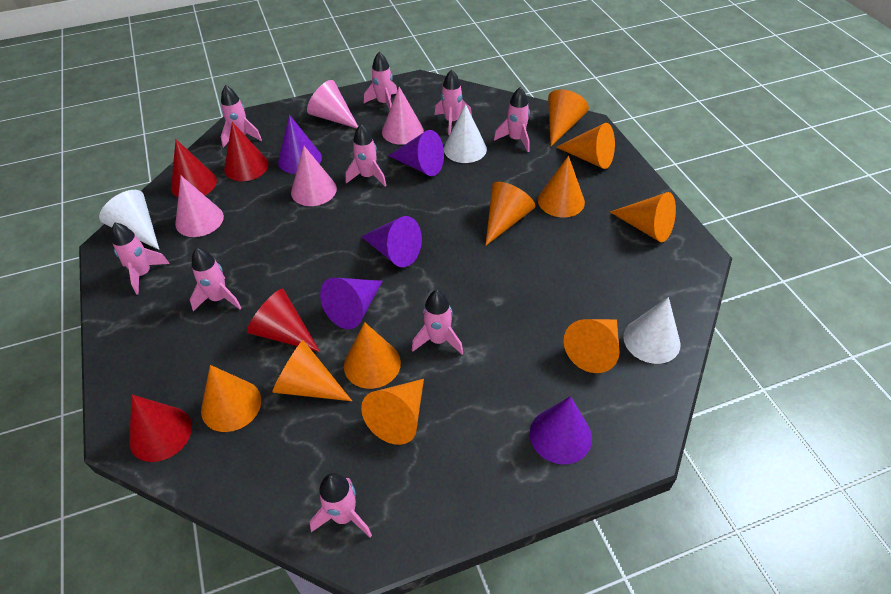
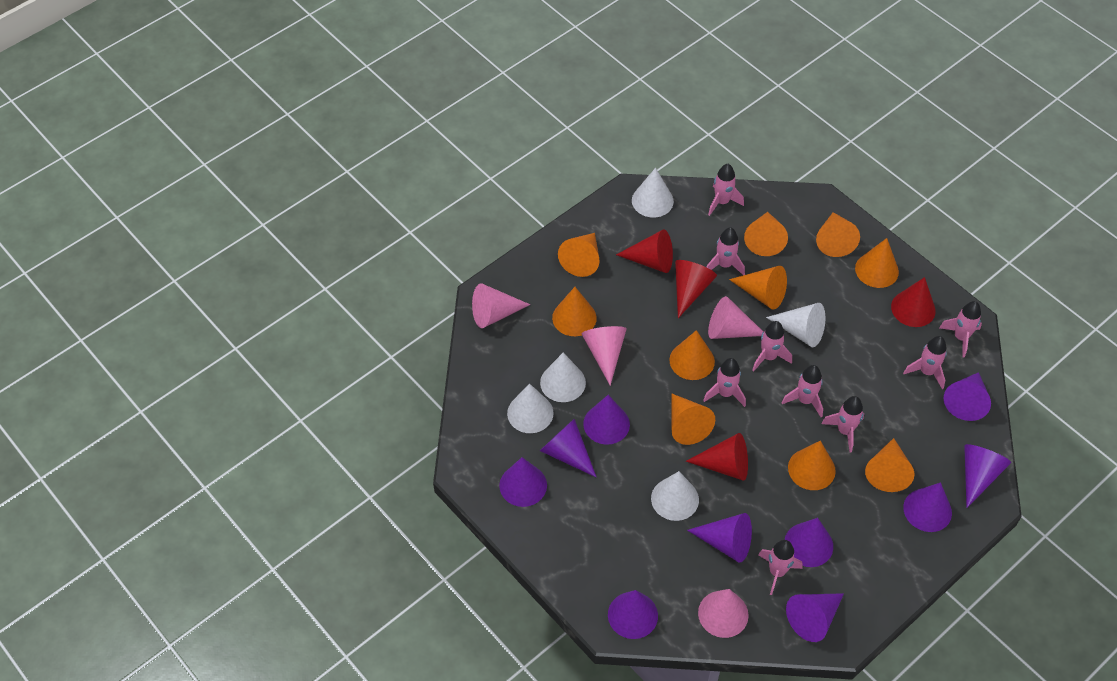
purple cone: [278,115,322,174] [320,278,383,329] [361,216,422,267] [388,130,444,176] [530,396,592,464] = 5 -> [499,457,547,507] [540,419,596,477] [583,395,630,445] [608,590,658,639] [687,513,752,563] [785,518,833,567] [786,593,844,642] [903,482,952,532] [943,372,991,421] [964,444,1011,508] = 10
white cone: [99,190,159,250] [444,104,487,163] [623,297,681,364] = 3 -> [507,383,553,433] [540,353,586,402] [632,168,674,217] [651,471,699,521] [766,303,825,347] = 5

